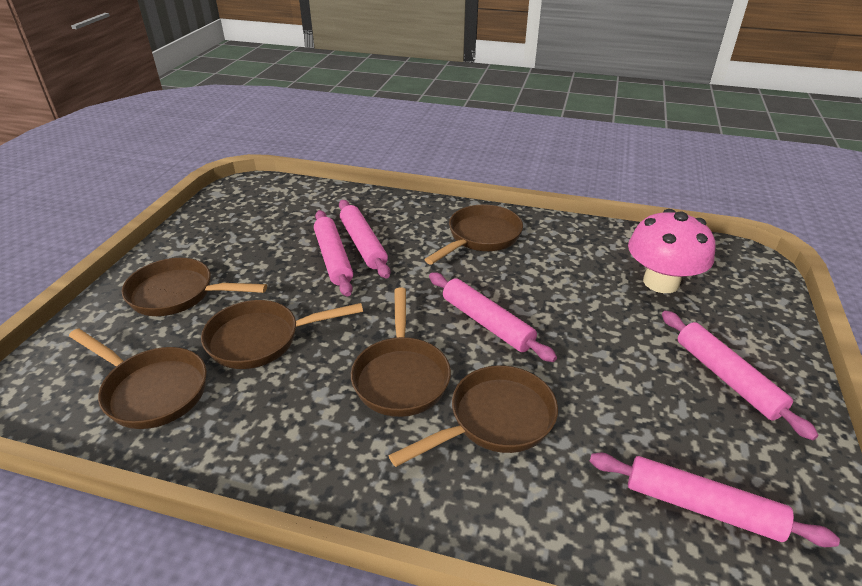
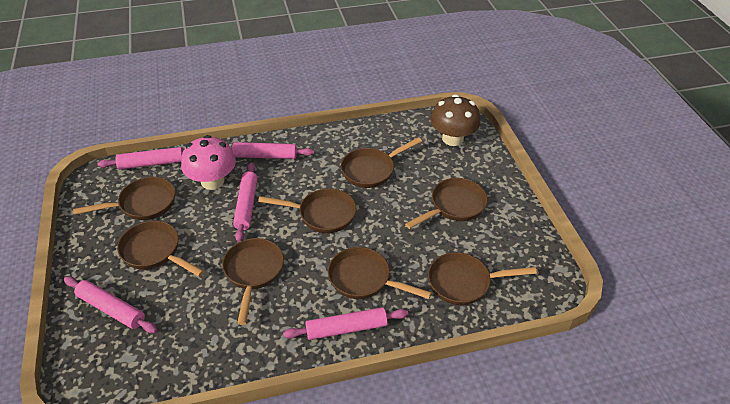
brown mushroom: none = 0 -> [430,94,481,146] = 1
brown pan: [69,328,207,429] [122,258,267,316] [201,300,363,369] [351,288,451,417] [389,365,558,467] [424,204,523,265] = 6 -> [73,177,175,220] [117,221,204,277] [222,238,284,325] [258,188,356,233] [328,247,432,299] [341,137,422,188] [405,178,488,229] [428,252,537,305] = 8

